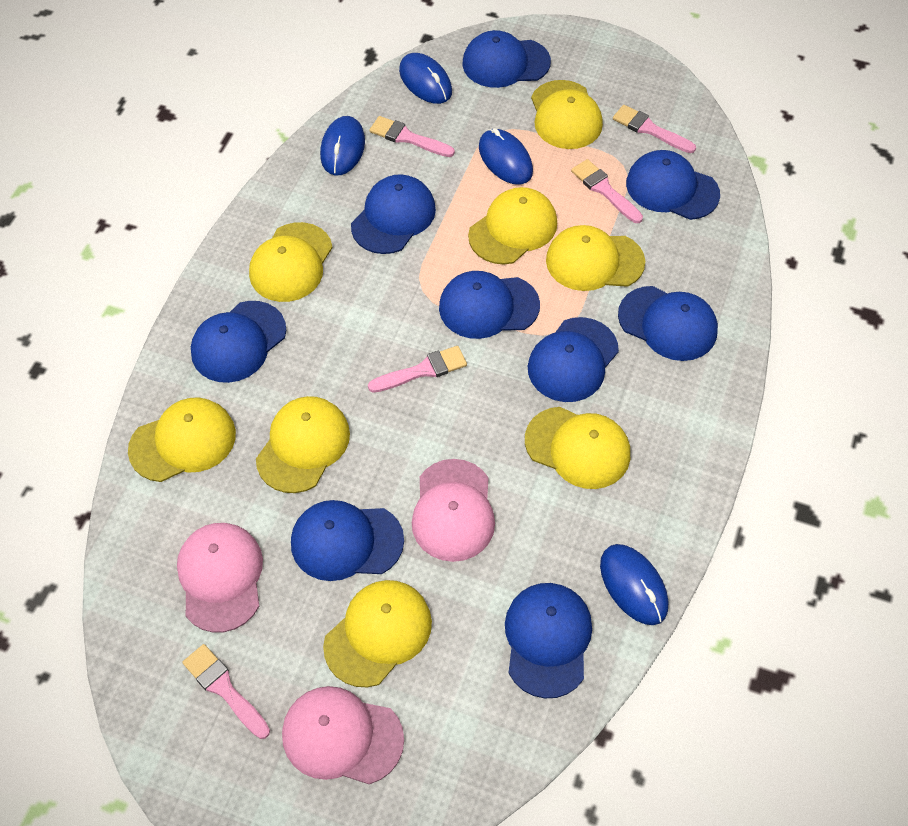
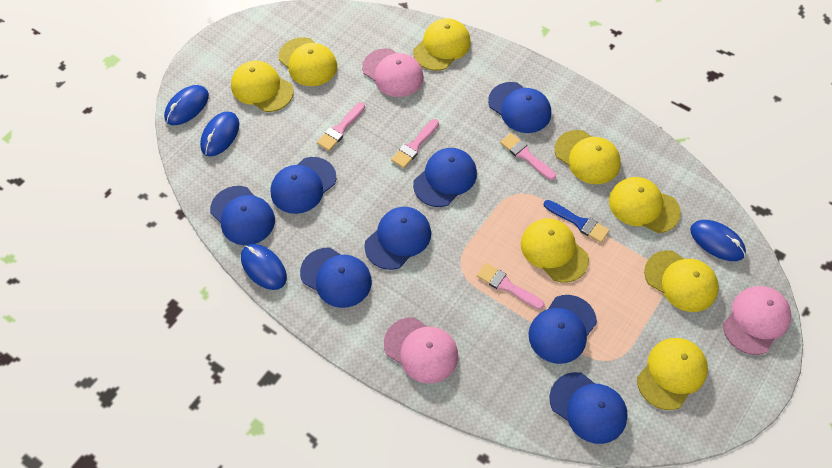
blue brush: none = 0 -> [544,200,610,243] = 1
blue cap: [191,301,286,383] [291,500,404,581] [351,174,436,254] [439,271,540,339] [462,30,551,88] [505,583,592,698] [528,317,619,402] [618,286,718,361] [626,150,720,220] = 9 -> [210,186,275,245] [271,157,337,214] [300,248,372,308] [364,207,431,270] [413,148,477,207] [488,82,551,133] [529,295,597,364] [549,372,628,444] = 8
pink brush: [182,644,270,739] [368,346,467,393] [369,116,455,157] [571,159,643,223] [613,105,696,153] = 5 -> [317,102,365,151] [391,119,439,168] [477,263,545,310] [500,133,556,180] = 4

